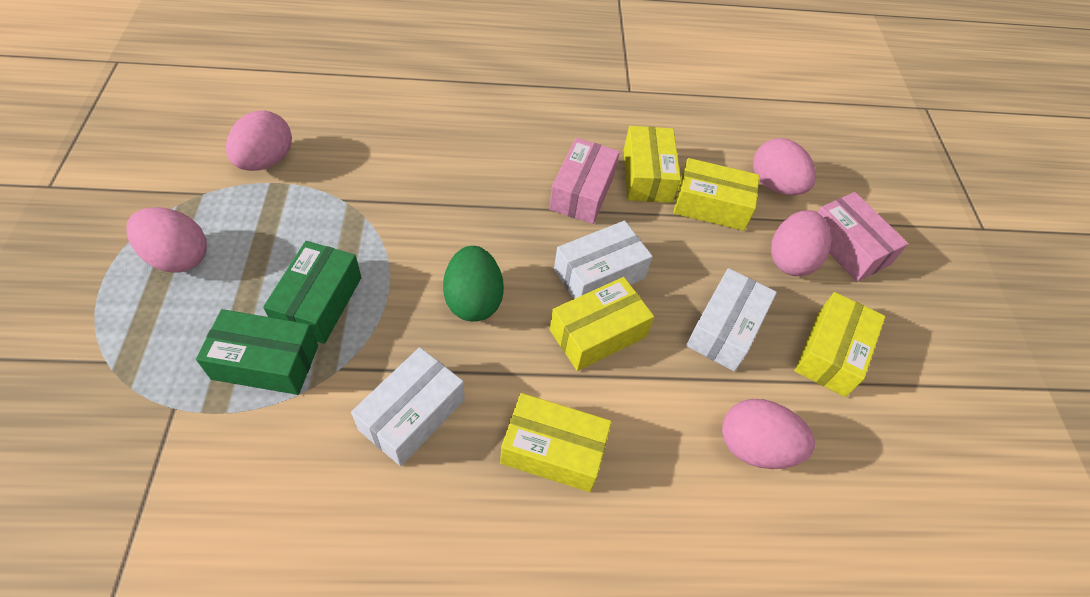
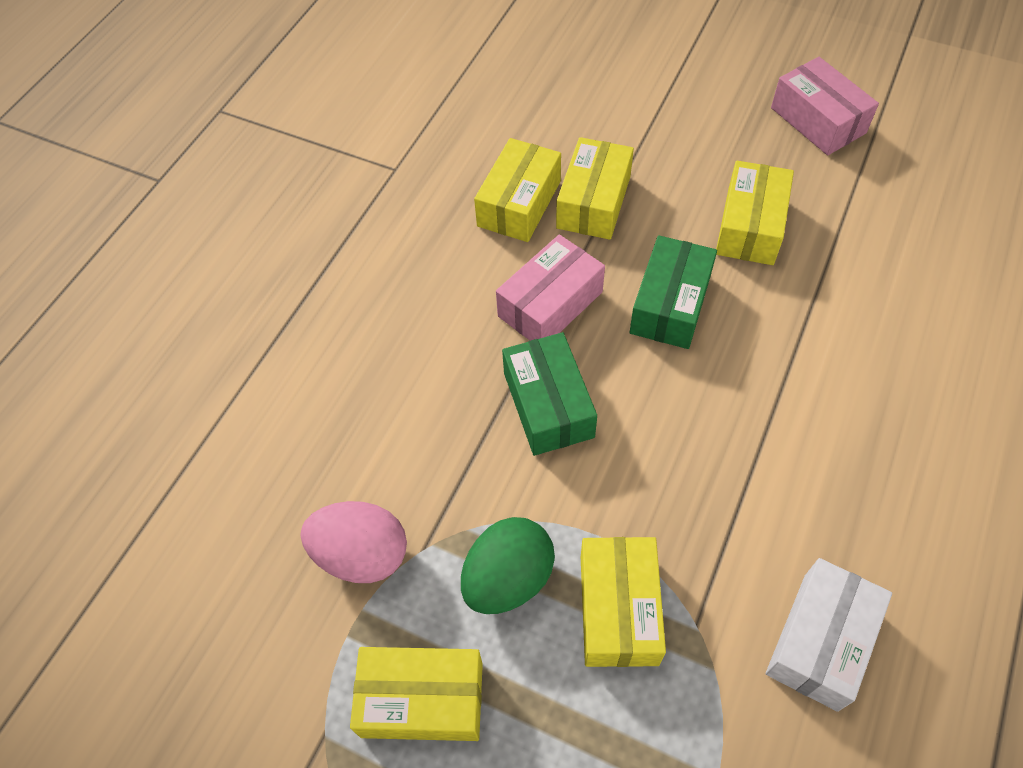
pink egg: [126,207,207,273] [226,111,292,171] [722,399,815,469] [753,138,816,195] [771,210,831,276] = 5 -> [301,501,407,583] = 1
white box: [351,347,465,466] [554,221,653,299] [686,268,777,371] = 3 -> [766,558,892,712] = 1

